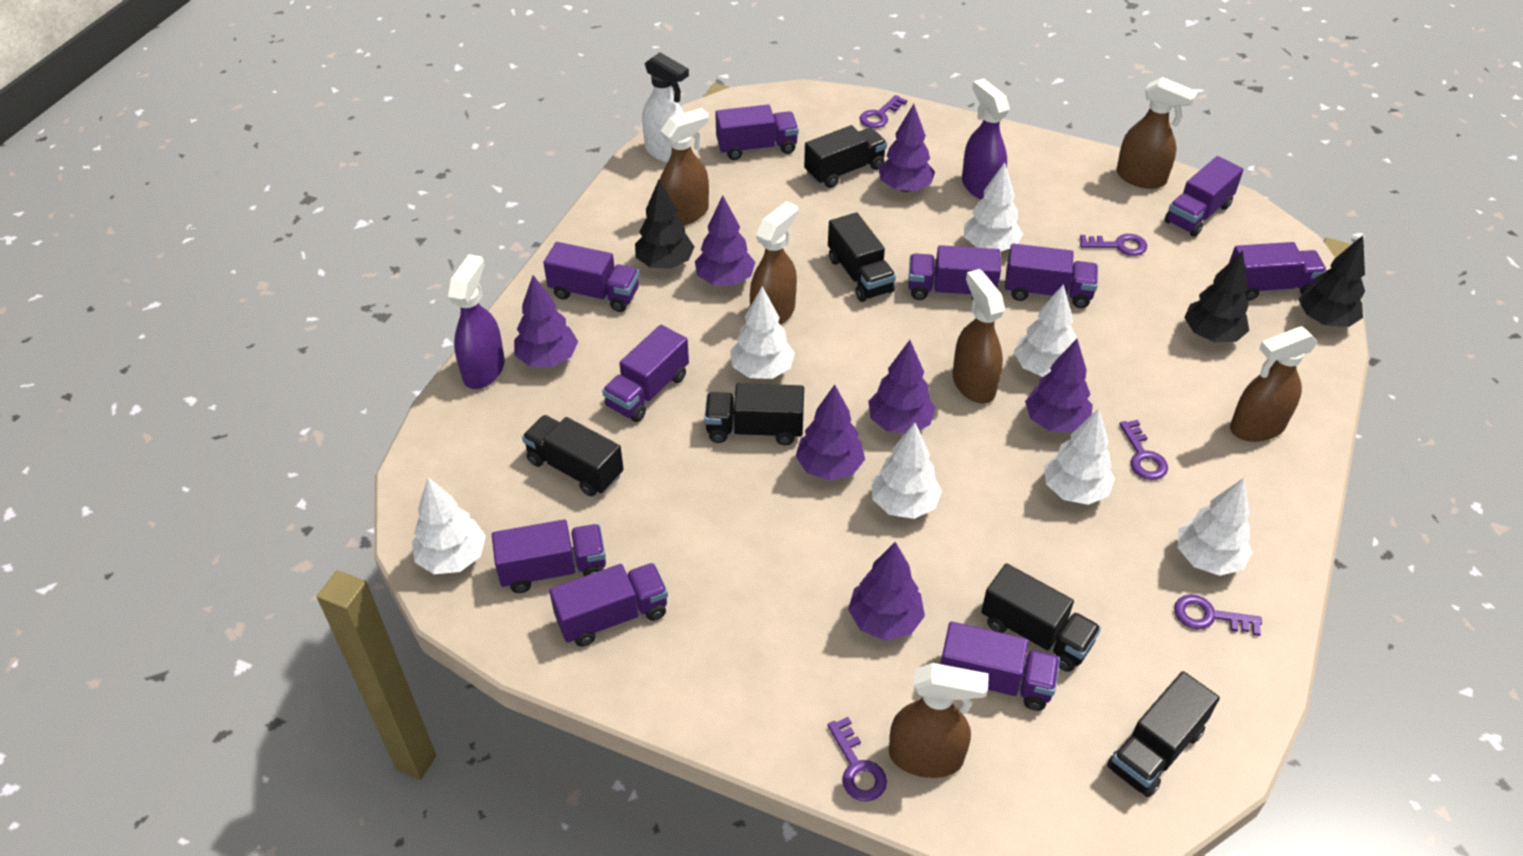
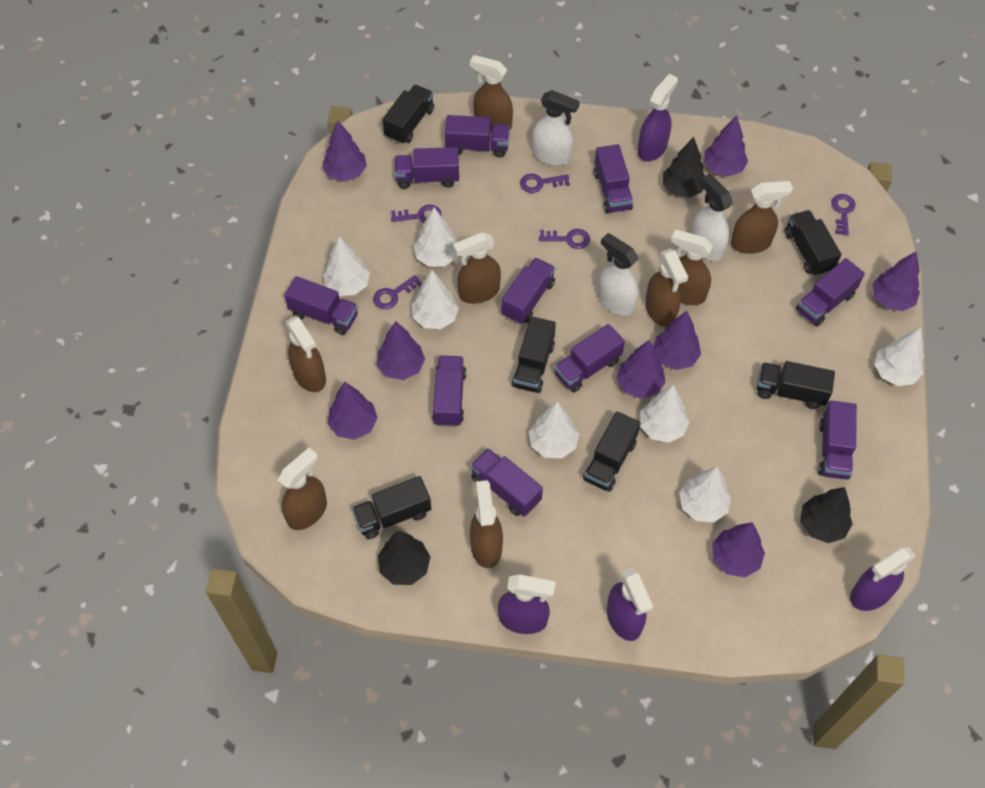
brown spray bottle: [660,108,709,225] [750,201,798,325] [889,663,989,778] [953,269,1005,404] [1116,77,1198,189] [1230,326,1318,442] = 6 -> [278,448,327,530] [286,316,326,392] [453,232,501,304] [470,55,513,132] [470,480,503,568] [645,249,688,327] [671,230,713,305] [731,181,793,254] = 8
purple spray bottle: [448,254,505,389] [962,78,1010,200] = 2 -> [498,574,556,634] [607,568,653,641] [638,74,678,161] [850,546,916,611] = 4
purple tree: [514,275,578,367] [695,196,755,285] [796,385,865,481] [848,542,925,640] [868,340,936,434] [878,104,935,192] [1025,339,1093,433] = 7 -> [322,120,367,181] [328,382,377,440] [377,321,425,380] [616,340,666,399] [654,311,701,370] [704,115,748,177] [712,522,765,578] [873,251,920,311] = 8
white spray bottle: [642,52,689,163] = 1 -> [532,90,580,166] [598,233,639,316] [692,174,733,261] = 3

